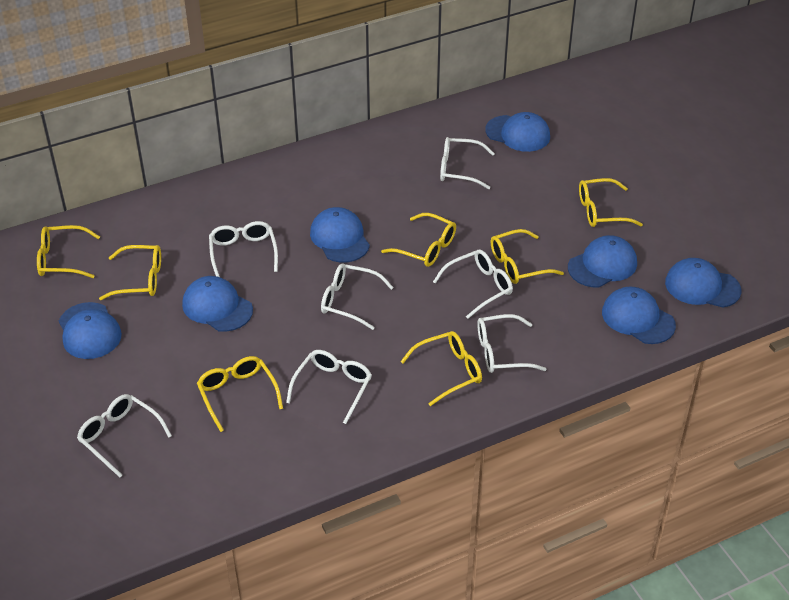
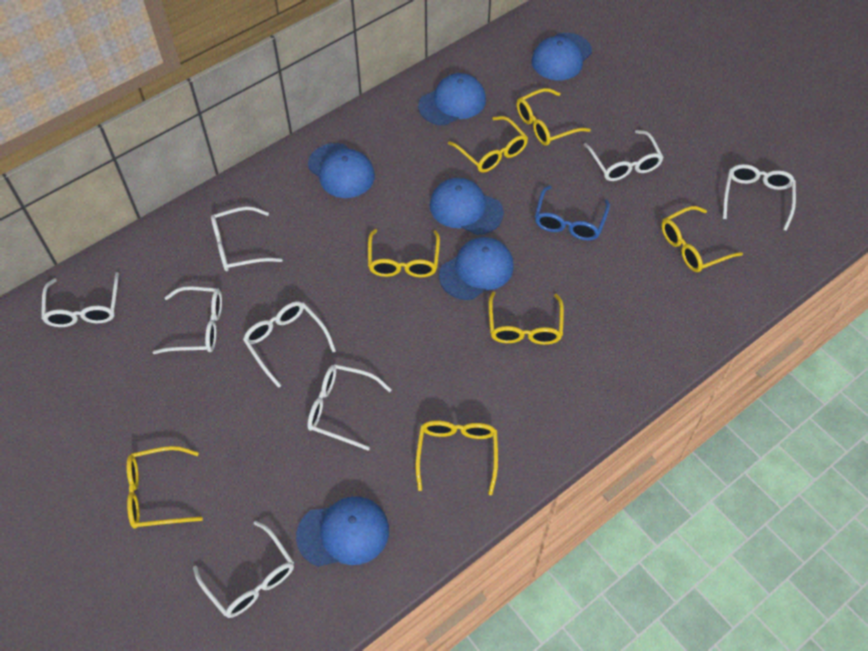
blue cap: [59,302,122,359] [182,276,253,332] [310,207,370,263] [485,112,550,152] [568,235,637,288] [602,287,676,344] [665,258,741,308] = 7 -> [296,496,389,566] [308,143,375,198] [418,73,486,125] [430,178,504,235] [439,237,514,300] [532,33,592,80] = 6
blue glasses: none = 0 -> [535,185,610,241] = 1
white glasses: [77,394,172,477] [209,221,278,277] [286,350,372,424] [321,264,394,330] [433,250,513,319] [440,137,495,189] [477,314,547,373] = 7 -> [41,272,119,327] [152,286,222,354] [193,521,294,618] [211,206,282,271] [243,301,336,388] [307,364,392,450] [584,130,664,181] [723,164,796,231] = 8

